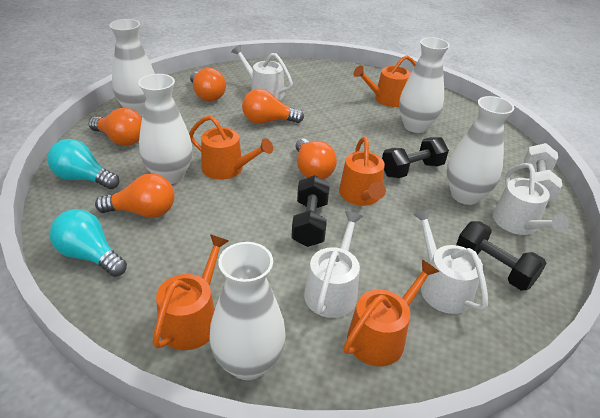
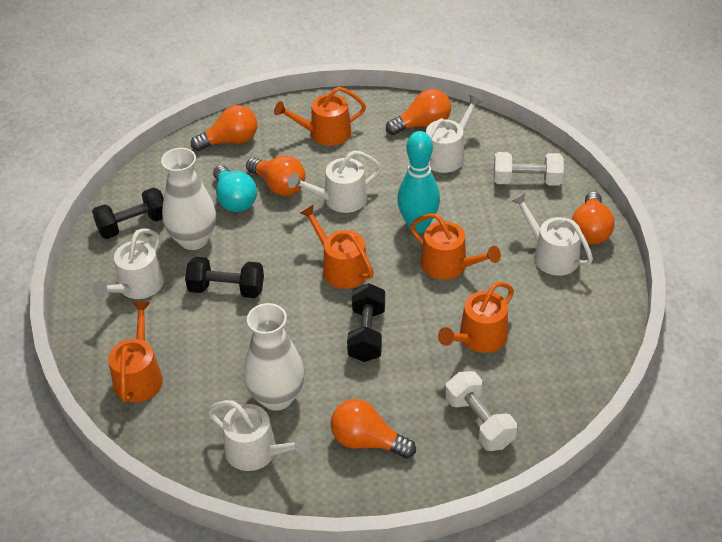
turquoise bowling pin: none = 0 -> [397,131,440,233] = 1
turquoise light bulb: [48,139,119,189] [50,209,127,277] = 2 -> [213,165,257,212] = 1
white dumbbell: [524,143,562,200] = 1 -> [445,371,517,451] [494,152,564,186] = 2
white vase: [109,19,155,116] [138,74,193,184] [209,242,286,380] [399,37,450,133] [447,96,514,205] = 5 -> [161,148,216,250] [244,303,305,410] = 2
white watering can: [231,45,293,100] [304,211,363,318] [413,209,488,314] [493,163,569,235] = 4 -> [92,228,164,299] [208,400,310,471] [288,150,381,213] [426,95,482,173] [511,192,593,276] = 5

